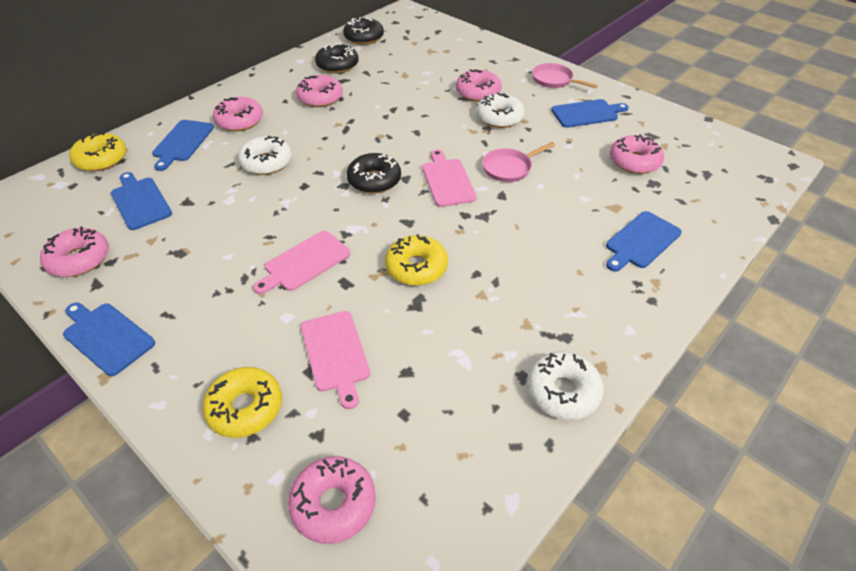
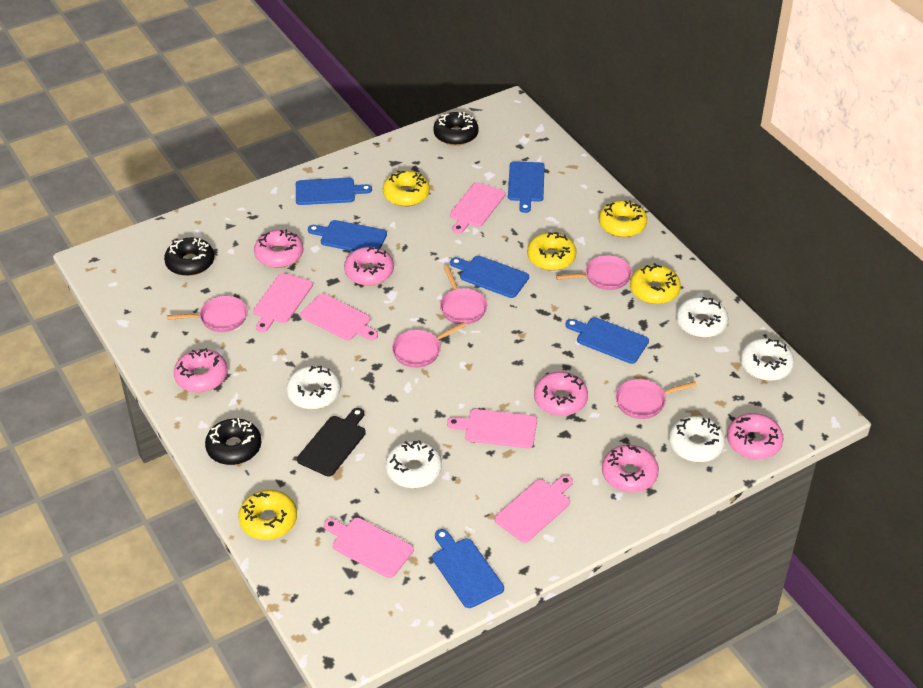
black cutting board: none = 0 -> [297,408,366,476] = 1
blue cutting board: [63,303,155,376] [111,172,172,230] [152,120,214,171] [551,99,629,128] [606,211,682,272] = 5 -> [296,178,372,205] [308,220,387,251] [432,529,504,608] [450,256,529,298] [508,161,545,213] [566,317,649,364] = 6
pink cutting board: [253,231,350,294] [301,311,370,409] [422,149,477,207] = 3 -> [253,273,313,332] [300,294,378,340] [324,518,414,578] [447,409,537,449] [450,182,505,234] [495,475,573,543] = 6
pink pan: [482,142,556,182] [532,63,598,88] = 2 -> [167,296,247,332] [392,322,466,368] [440,266,487,324] [556,255,632,290] [615,379,697,419] = 5
white donut: [238,136,292,175] [476,92,525,128] [527,352,604,420] = 3 -> [286,365,340,409] [386,440,442,488] [669,416,725,462] [676,297,728,338] [740,338,794,381] = 5
yellow donut: [69,132,126,171] [203,367,282,438] [385,234,448,286] = 3 -> [238,490,297,540] [383,171,430,206] [527,232,577,271] [599,200,647,237] [630,263,681,304] = 5

